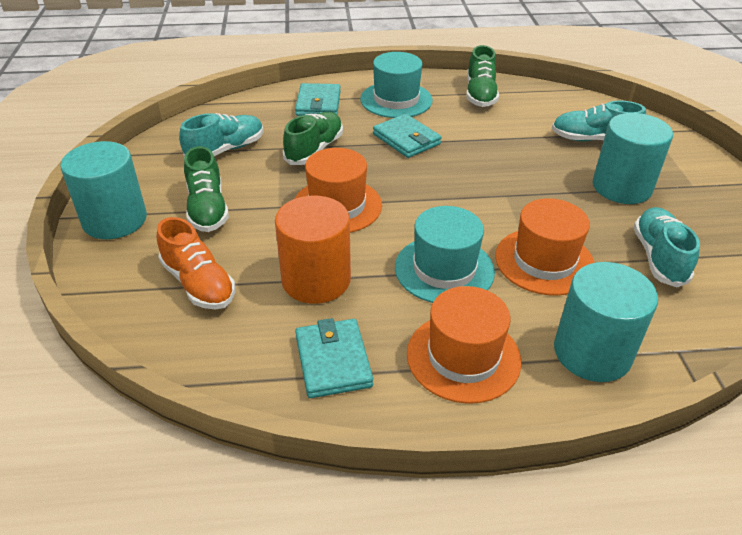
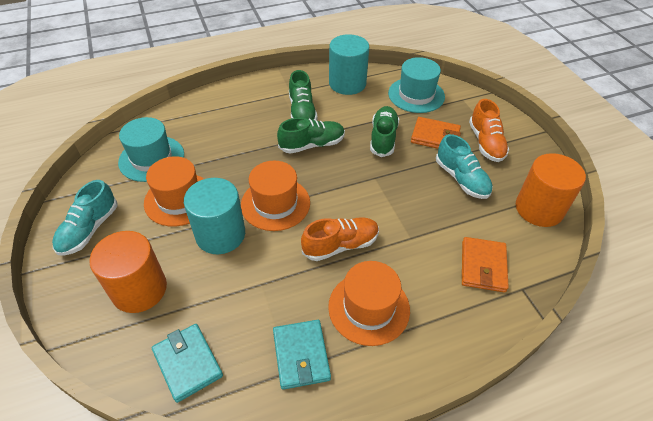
orange cylinder: [275,196,351,304] = 1 -> [89,231,167,313] [516,153,586,227] = 2
orange shoe: [157,217,235,309] = 1 -> [301,217,379,261] [469,99,509,162] = 2
orange wallet: none = 0 -> [411,117,461,149] [462,237,509,292] = 2
turquoise cylinder: [60,141,147,239] [554,262,658,382] [593,113,673,204] = 3 -> [184,178,245,254] [329,34,369,95] = 2
turquoise shoe: [179,113,264,158] [552,101,646,141] [634,207,700,287] = 3 -> [52,180,117,256] [436,134,493,199] = 2
turquoise wallet: [295,83,341,116] [295,318,373,398] [373,114,442,158] = 3 -> [152,324,223,403] [273,320,331,390] = 2

